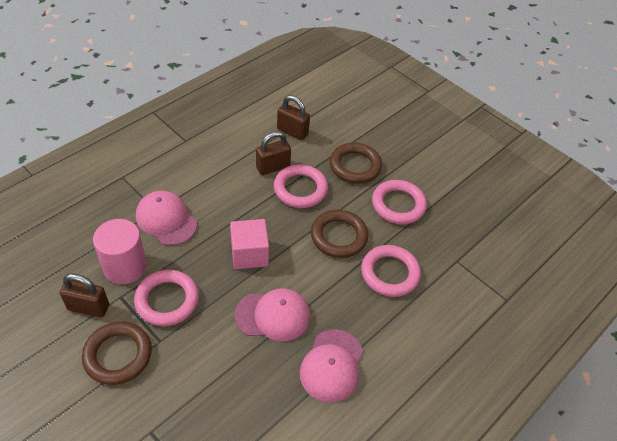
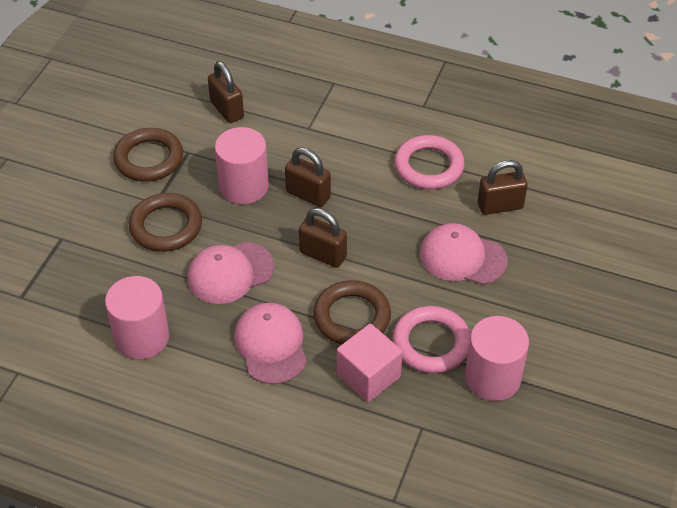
brown padlock: [60,273,109,317] [256,131,291,175] [277,95,310,140] = 3 -> [208,61,244,123] [285,147,331,207] [299,208,347,268] [478,160,528,215] = 4
pink cylinder: [93,219,147,284] = 1 -> [105,276,170,359] [215,127,269,204] [465,316,529,401] = 3
pink ring: [134,270,199,326] [273,164,328,208] [361,245,421,297] [372,180,427,224] = 4 -> [392,306,471,373] [394,135,465,189] = 2

